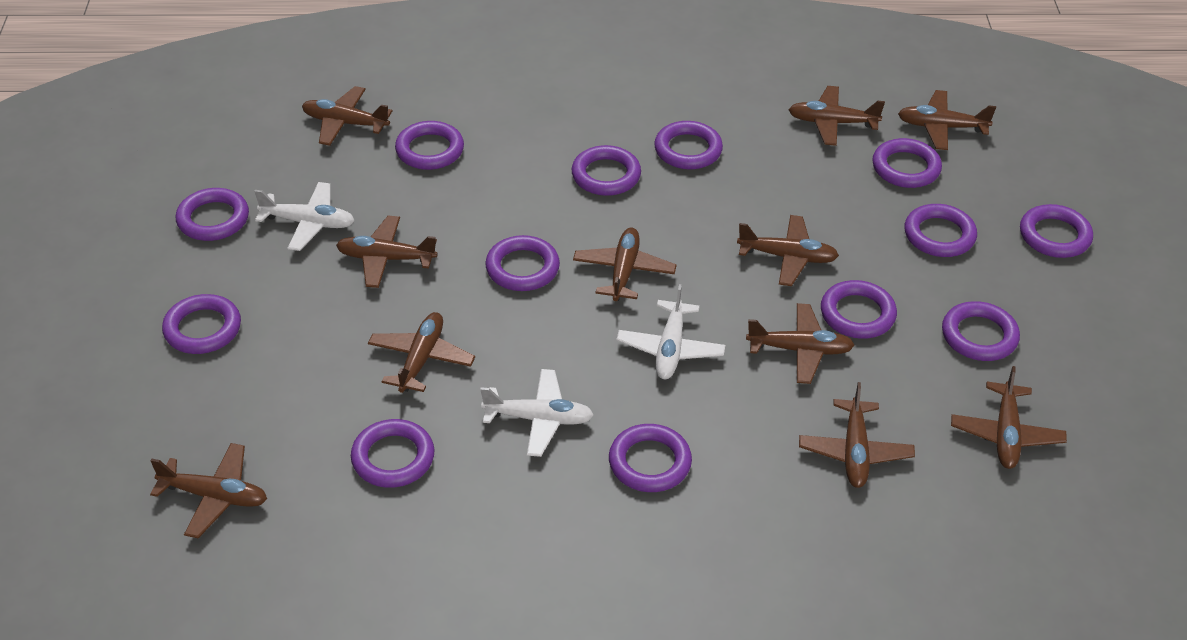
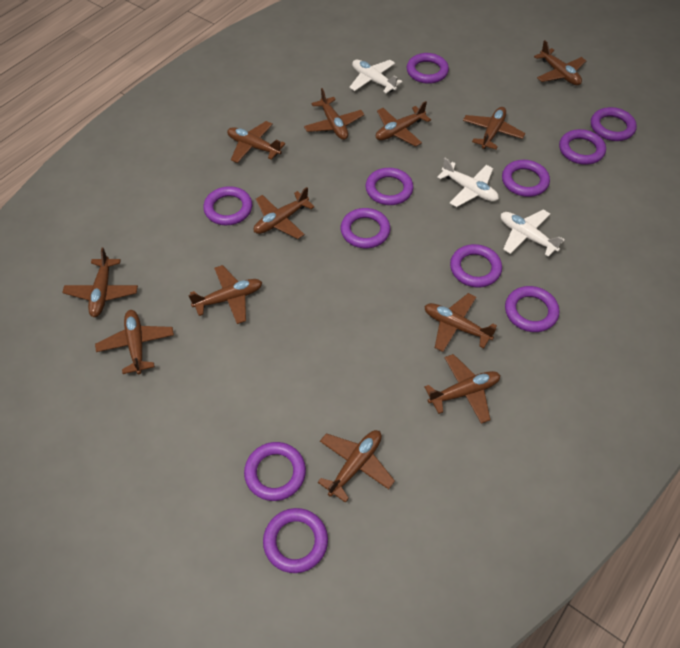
brown plane: [150,443,267,538] [302,86,392,146] [336,216,437,288] [368,312,475,393] [573,228,677,301] [737,215,839,286] [746,303,855,384] [789,86,885,146] [799,382,915,488] [898,90,996,150] [951,366,1067,469] = 11 -> [62,247,138,317] [95,310,174,374] [188,265,262,324] [227,121,285,163] [254,187,315,239] [304,88,364,140] [318,430,395,503] [376,101,431,146] [424,293,497,352] [424,354,500,424] [463,107,525,149] [534,40,586,85] = 12
purple ring: [162,294,241,354] [176,188,249,241] [351,419,435,488] [395,121,464,170] [485,235,560,291] [572,145,641,196] [609,424,692,492] [654,121,723,169] [821,280,897,339] [872,138,942,188] [905,204,977,257] [942,301,1020,361] [1020,204,1093,258] = 13 -> [203,186,252,225] [244,442,306,501] [263,508,328,573] [341,208,390,248] [365,168,414,205] [407,53,449,84] [450,244,502,287] [502,160,550,197] [505,286,559,332] [559,129,606,165] [591,107,637,141] = 11

